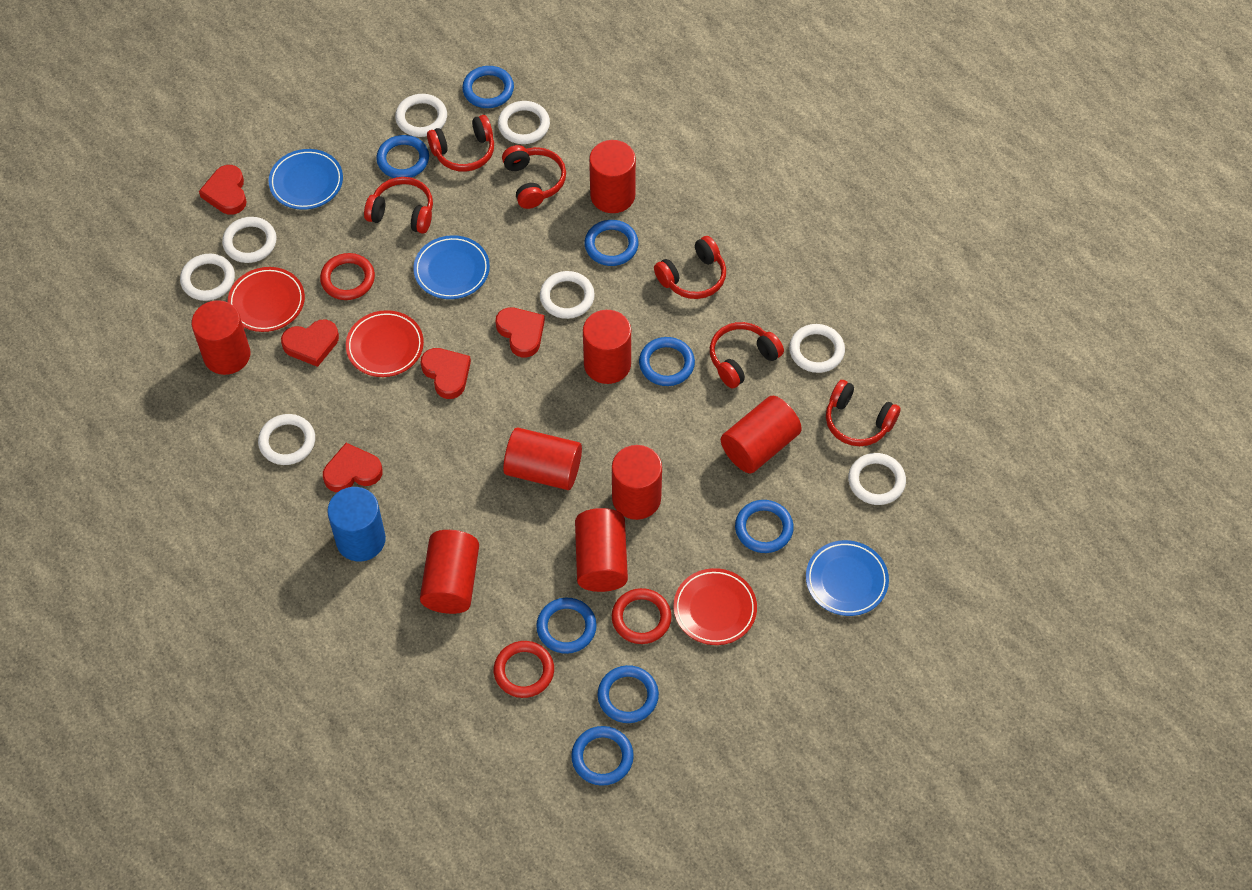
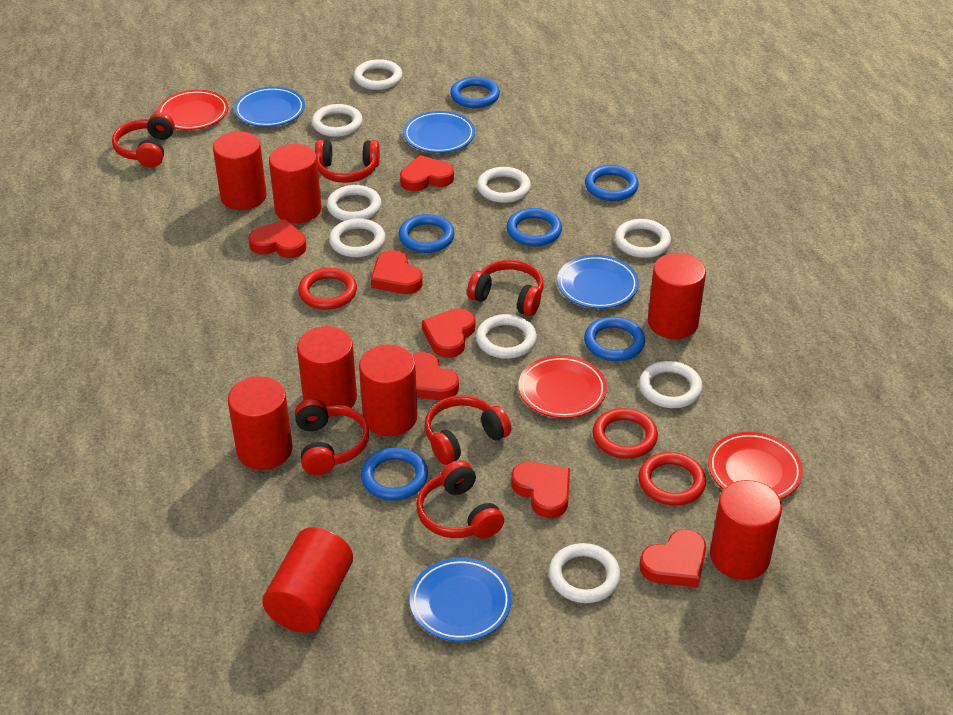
blue cylinder: [327,487,386,562] = 1 -> none = 0
blue plate: [269,149,343,210] [413,235,490,299] [806,540,889,616] = 3 -> [234,87,305,127] [403,111,475,153] [410,558,512,641] [557,255,639,309] = 4
blue ring: [376,135,429,178] [462,66,514,108] [536,598,597,654] [571,726,634,786] [585,220,638,266] [597,665,659,723] [639,337,695,386] [735,500,794,553] = 8 -> [361,447,428,500] [399,214,455,253] [450,77,500,108] [506,208,562,246] [584,317,645,361] [585,165,639,201] = 6
red heart: [199,165,247,215] [281,319,339,367] [323,443,383,492] [420,348,471,399] [496,307,545,357] = 5 -> [248,219,306,258] [371,250,423,294] [400,155,454,191] [413,352,459,400] [422,308,475,358] [511,462,570,518] [639,530,706,587] = 7
white ring: [180,254,235,301] [222,217,276,263] [258,414,315,465] [395,94,447,137] [498,101,550,144] [540,271,595,319] [789,324,845,373] [848,453,906,505] = 8 -> [312,104,363,137] [327,185,381,221] [329,218,385,257] [354,59,402,90] [476,314,537,359] [477,167,531,203] [549,543,621,603] [615,219,671,258] [639,361,703,408] = 9

